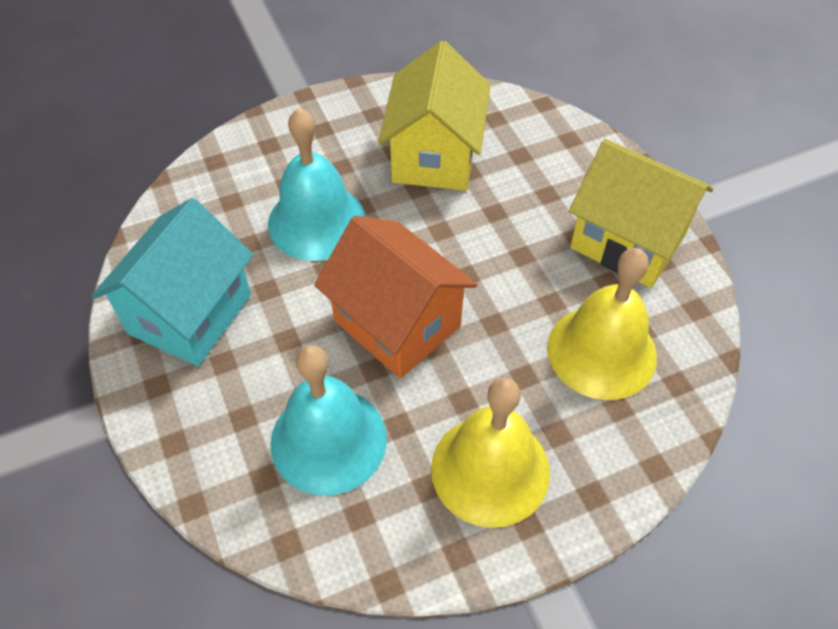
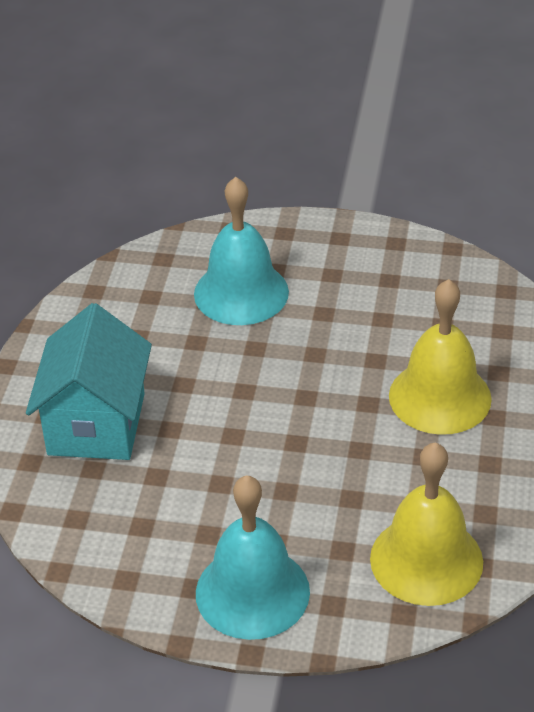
orange house: [314,216,477,379] = 1 -> none = 0
yellow house: [378,41,491,191] [569,139,714,288] = 2 -> none = 0

